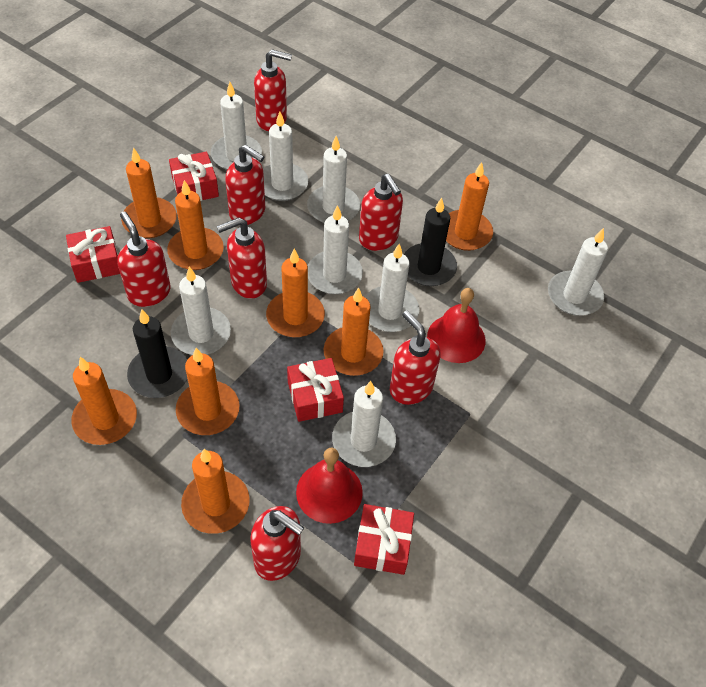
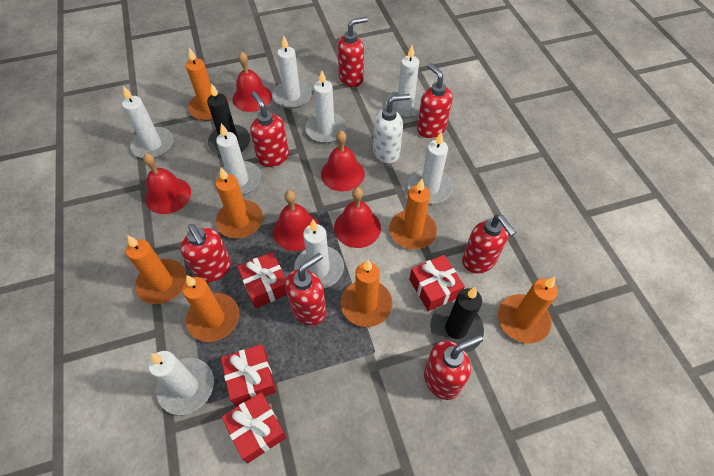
orange candle: [71,357,137,445] [121,147,177,238] [167,180,224,270] [176,348,240,435] [181,449,250,534] [266,249,325,337] [324,287,384,376] [446,162,493,251] = 8 -> [126,235,187,304] [182,275,239,342] [186,48,229,121] [216,167,263,238] [340,260,393,327] [389,179,437,250] [498,277,558,344] = 7
red bell: [296,448,363,524] [427,288,486,363] = 2 -> [143,153,191,214] [233,51,272,112] [273,190,319,251] [321,131,365,191] [334,187,381,248] = 5
white soap dispenser: none = 0 -> [373,94,410,164] = 1

